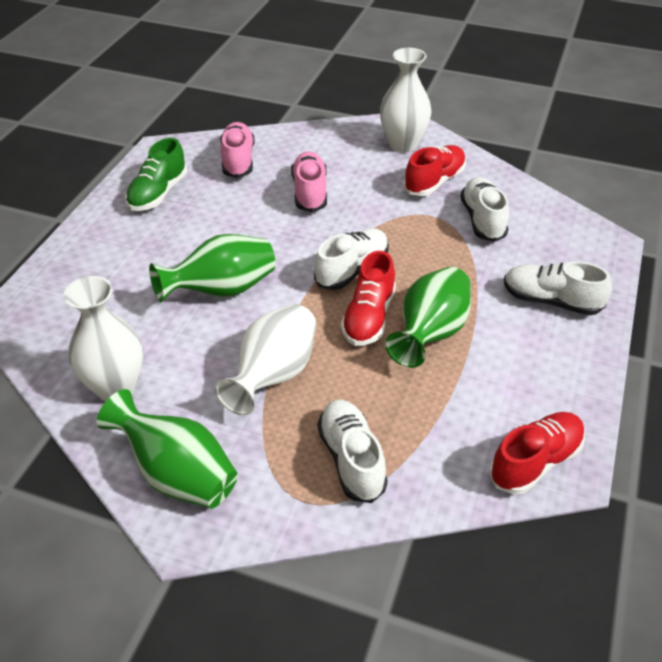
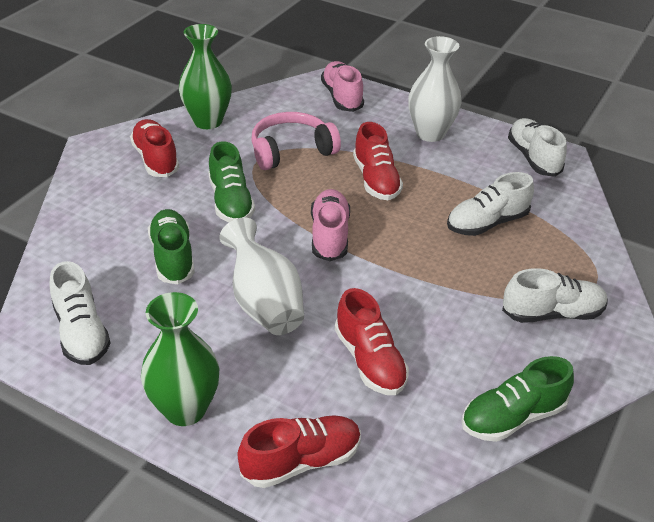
green shoe: [125,138,187,211] = 1 -> [148,209,195,284] [208,141,255,222] [461,356,574,442] = 3
green vase: [97,389,238,509] [149,234,275,302] [385,267,471,368] = 3 -> [141,292,219,426] [179,24,232,129] = 2
pink headphones: none = 0 -> [251,112,341,170] = 1
red shoe: [341,251,396,346] [404,145,466,196] [489,412,585,494] = 3 -> [130,119,179,177] [238,415,361,488] [335,288,409,395] [353,122,403,200] = 4
white vase: [64,276,143,402] [215,304,316,415] [380,48,432,152] = 3 -> [219,217,304,335] [408,36,462,142] = 2

